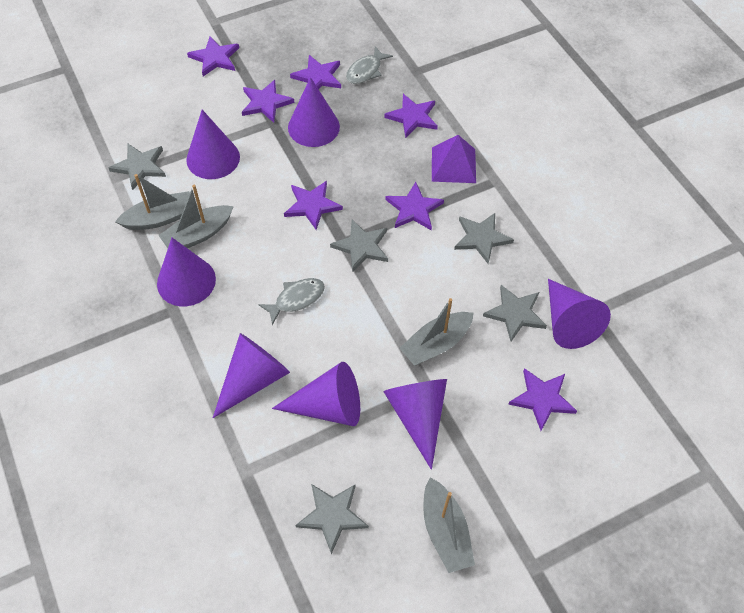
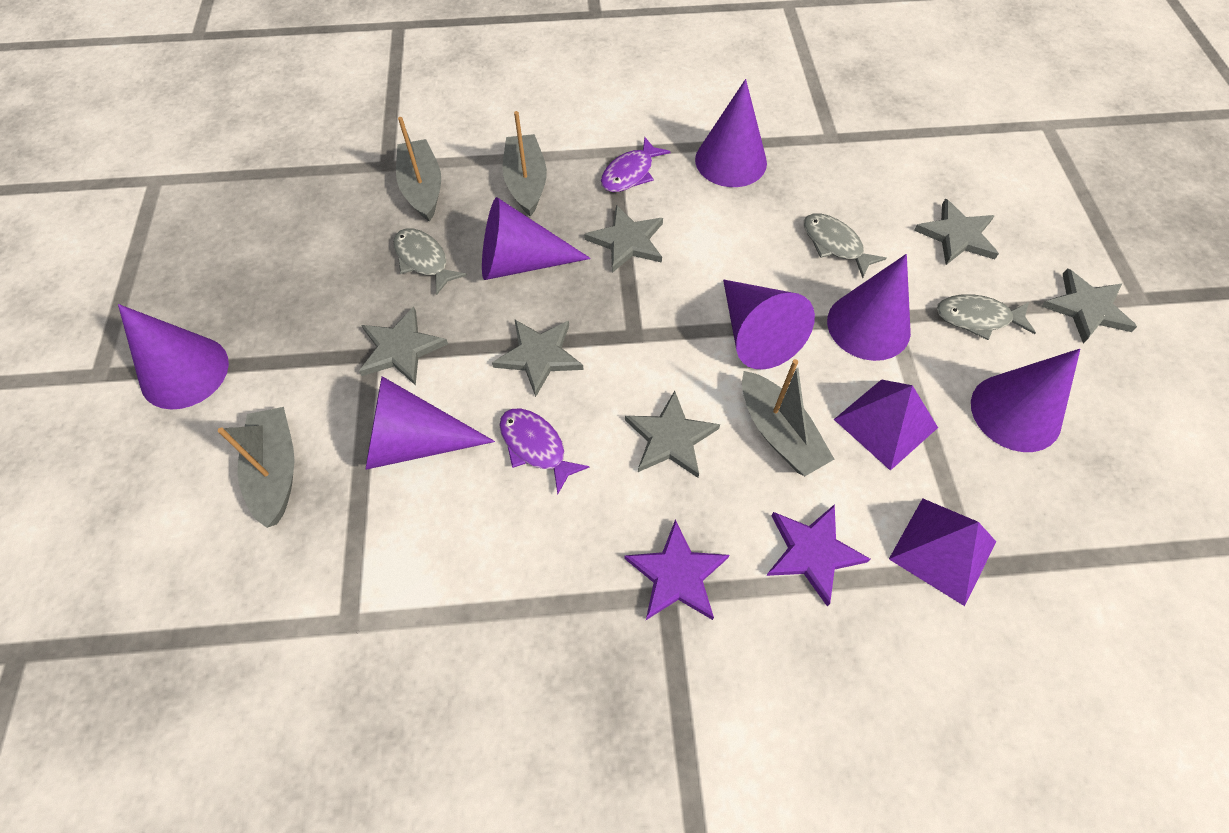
grey fish: [258,278,325,325] [346,46,393,84] = 2 -> [393,228,467,295] [804,213,887,278] [937,294,1036,340] = 3
grey star: [109,144,166,190] [295,484,369,554] [330,220,388,272] [454,213,514,264] [483,285,547,341] = 5 -> [359,307,448,385] [492,319,584,397] [584,205,663,273] [625,391,720,478] [914,199,999,265] [1041,268,1137,343] = 6
purple fish: none = 0 -> [500,408,590,494] [601,137,671,192] = 2
purple pyramid: [432,135,476,183] = 1 -> [834,379,938,471] [889,498,996,606] = 2
purple star: [187,36,239,76] [242,80,294,123] [284,181,343,230] [290,55,341,89] [384,94,438,138] [386,182,444,230] [508,368,577,431] = 7 -> [624,519,729,620] [766,504,871,607] = 2

